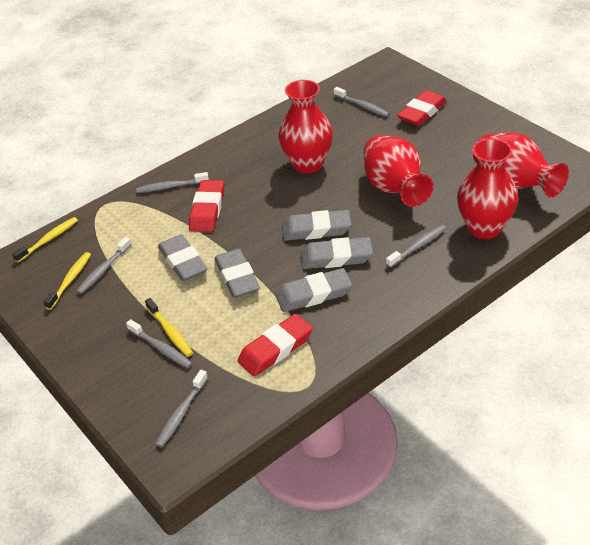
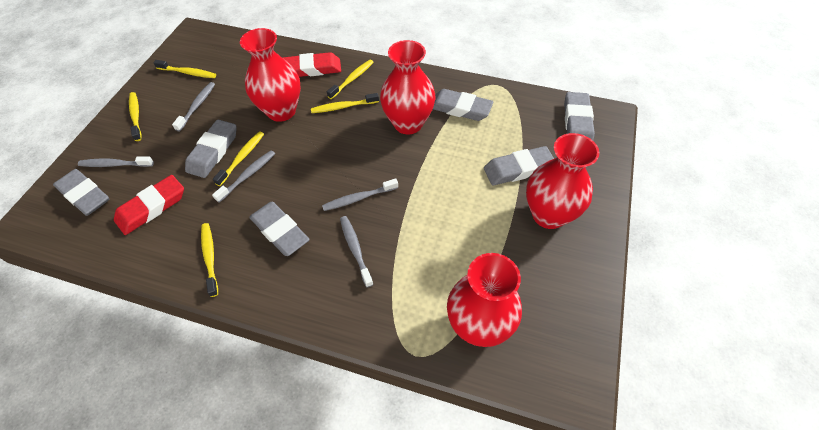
grey eraser: [158,234,207,281] [215,249,260,298] [276,268,352,312] [282,210,352,241] [301,237,373,269] = 5 -> [53,169,109,216] [185,120,237,178] [249,202,310,256] [433,89,494,121] [484,146,554,185] [564,92,595,140] = 6
grey toothbrush: [77,237,132,294] [126,319,193,368] [136,172,209,193] [156,370,208,447] [334,87,390,117] [386,225,447,268] = 6 -> [78,157,154,167] [172,82,215,132] [212,150,275,202] [322,178,398,211] [340,216,373,288] = 5
red eraser: [189,180,224,232] [238,314,313,377] [397,90,447,126] = 3 -> [114,175,184,235] [283,52,341,77] = 2
yellow toothbrush: [12,217,78,262] [44,252,91,310] [145,298,193,357] = 3 -> [129,92,141,141] [153,60,216,78] [201,223,218,297] [213,131,264,186] [311,93,379,113] [327,60,374,99] = 6

